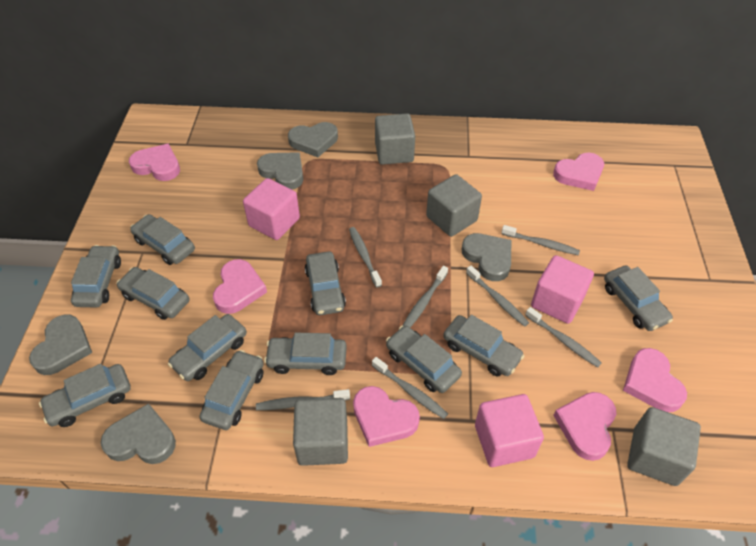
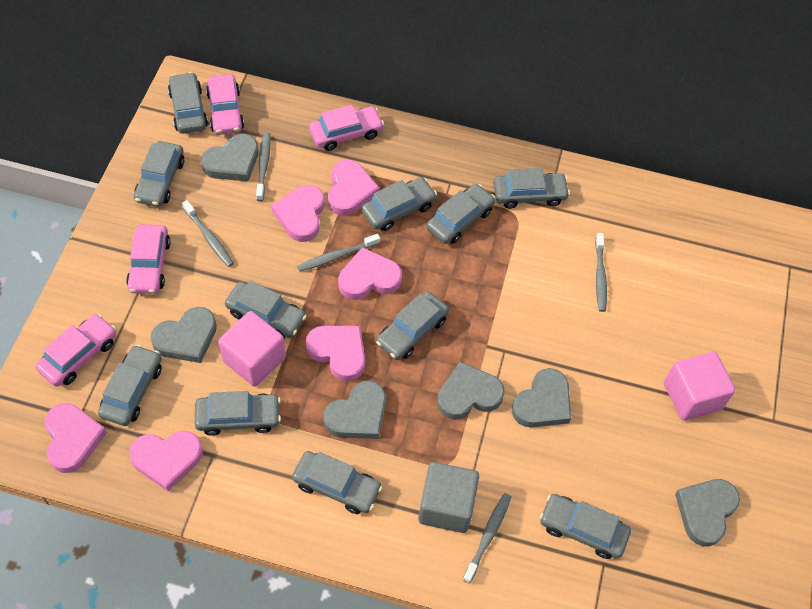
grey cube: [293,398,348,466] [375,114,415,165] [426,174,482,237] [627,407,701,486] = 4 -> [418,462,479,533] = 1
grey heart: [29,315,92,375] [101,403,176,464] [257,152,303,189] [288,122,338,157] [462,233,511,281] = 5 -> [151,307,217,363] [201,134,259,181] [324,381,386,439] [437,362,505,419] [512,368,571,428] [675,479,740,546] = 6
grey toothbrush: [256,389,350,410] [349,227,382,288] [372,357,448,419] [403,266,448,327] [466,265,529,327] [502,225,580,255] [525,307,602,368] = 7 -> [182,200,234,267] [256,132,271,201] [297,234,380,272] [462,493,511,583] [595,233,607,312] = 5
pink car: none = 0 -> [36,314,116,387] [126,224,171,294] [206,74,244,135] [309,105,384,151] = 4
pink cube: [243,178,300,240] [475,394,544,467] [531,255,594,324] = 3 -> [218,311,286,387] [664,352,735,421] = 2

